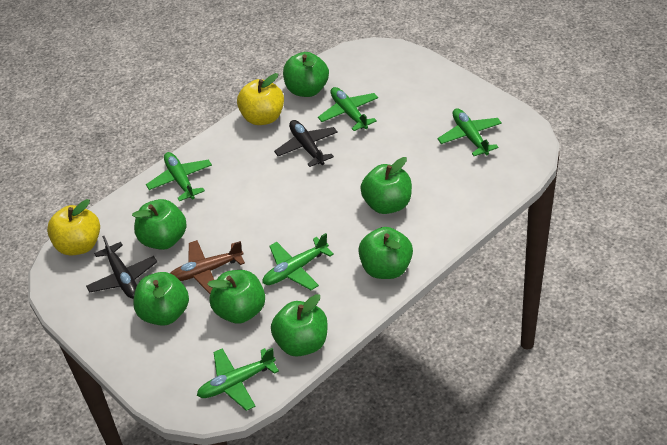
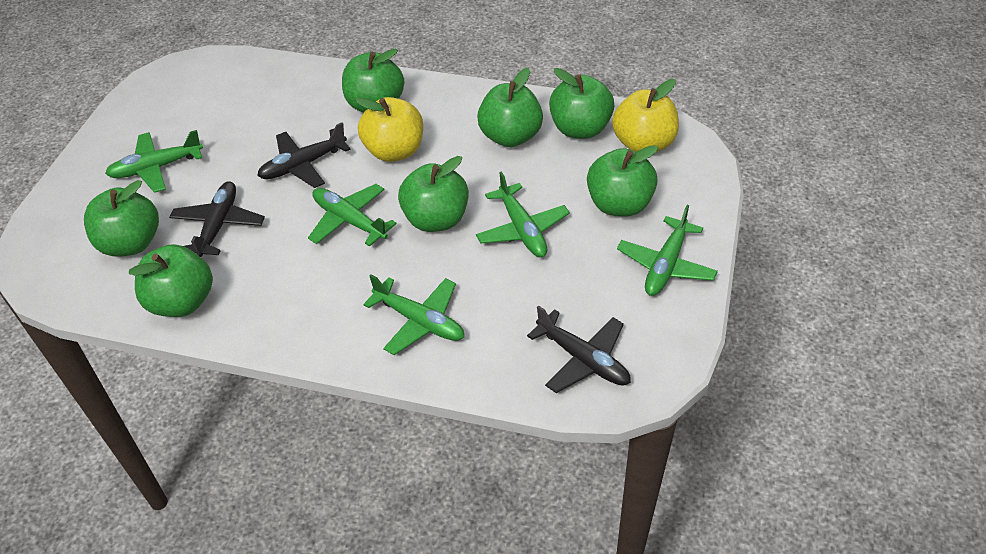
black plane: [86,236,157,299] [274,120,338,167] = 2 -> [169,181,265,257] [257,122,351,188] [527,305,631,393] = 3
brown plane: [170,240,245,294] = 1 -> none = 0

